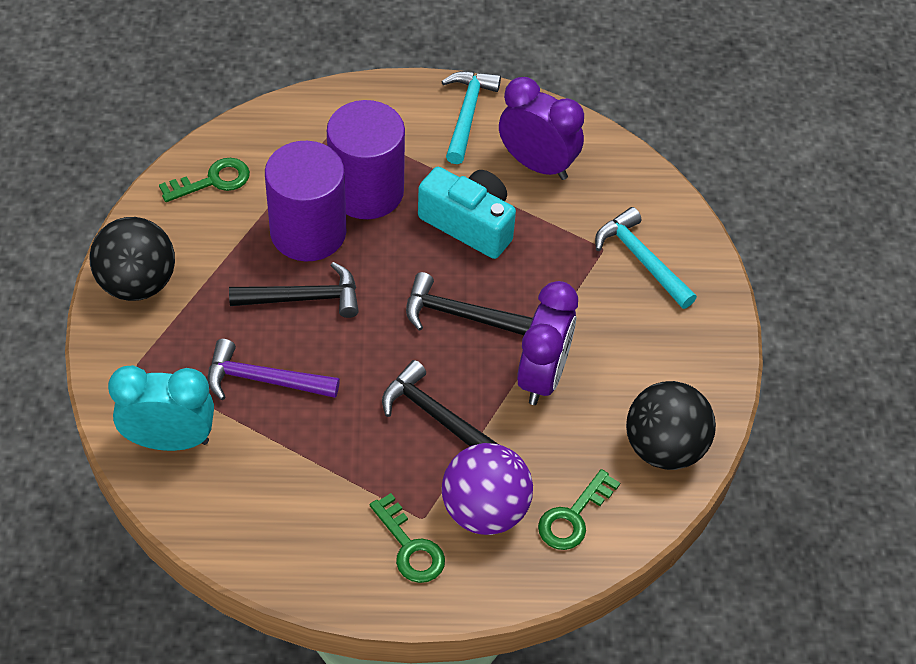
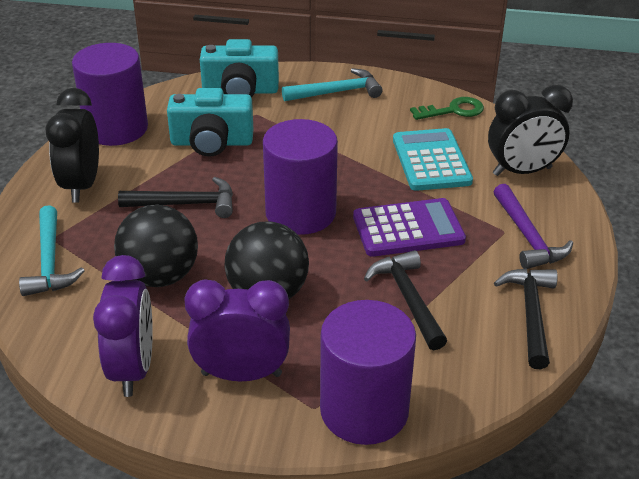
black clock: none = 0 -> [45,88,99,203] [488,85,573,176] = 2
green key: [159,158,250,202] [370,493,445,583] [538,469,620,550] = 3 -> [410,97,484,120] = 1
purple ball: [442,443,533,535] = 1 -> none = 0
purple calculator: none = 0 -> [353,198,466,257] = 1
purple cylinder: [265,141,346,261] [327,100,405,219] = 2 -> [72,43,148,146] [263,119,338,235] [320,300,416,445] = 3
turquoise calculator: none = 0 -> [393,128,473,191] = 1
turquoise camera: [418,167,516,259] = 1 -> [167,88,253,157] [200,39,279,98] = 2
turquoise clock: [108,365,214,451] = 1 -> none = 0

